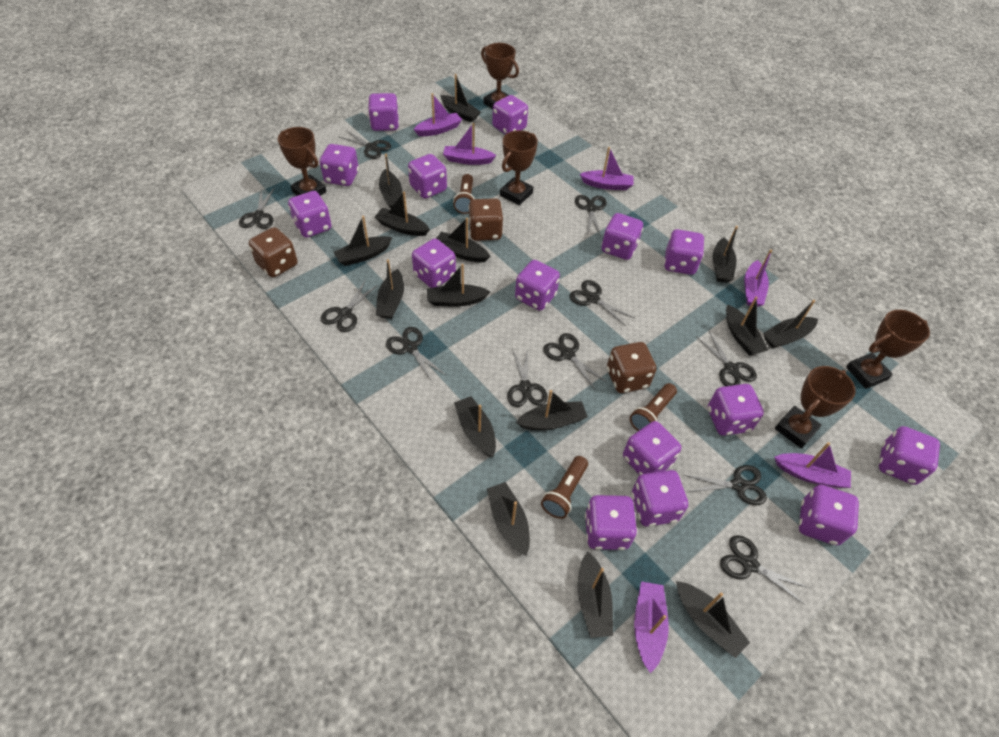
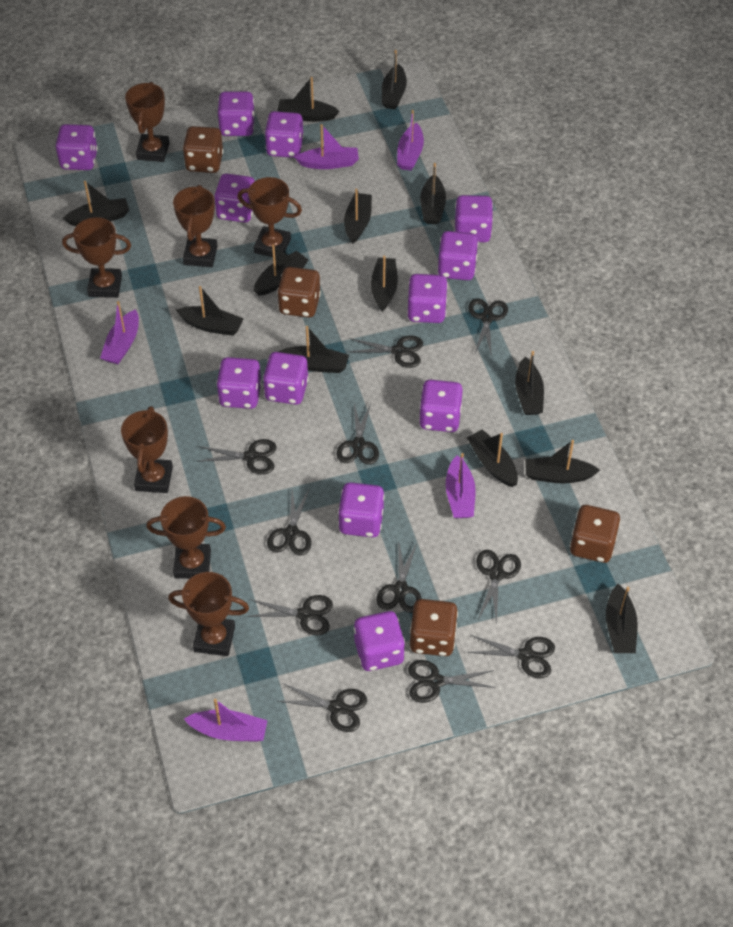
black boat: [334,216,393,266] [375,192,430,236] [376,259,404,319] [379,154,402,209] [427,264,490,307] [436,218,491,262] [440,74,481,123] [454,396,496,457] [487,482,530,556] [516,390,588,430] [578,551,613,638] [676,581,750,658] [713,226,738,283] [726,297,768,356] [763,300,818,348] = 15 -> [63,181,129,226] [176,286,244,336] [254,244,309,296] [277,77,340,122] [278,326,349,373] [344,189,372,244] [371,256,398,312] [382,50,407,109] [420,163,446,224] [467,429,518,487] [515,351,544,415] [526,440,600,483] [606,584,638,653] = 13
brown dice: [249,227,298,277] [468,198,503,241] [607,342,657,393] = 3 -> [183,126,223,173] [277,267,321,318] [410,599,458,656] [570,505,621,563] = 4
brown flashlight: [453,174,475,214] [541,456,588,519] [630,383,677,431] = 3 -> none = 0
brown trophy: [278,127,327,196] [481,43,519,109] [500,130,538,205] [775,366,856,448] [846,310,930,389] = 5 -> [62,217,131,298] [121,406,173,493] [125,82,169,162] [146,496,226,579] [168,572,249,656] [173,185,218,267] [237,177,302,257] = 7
purple boat: [413,93,462,136] [443,123,497,165] [580,147,634,190] [634,582,669,673] [744,250,772,307] [774,442,851,488] = 6 -> [100,301,139,364] [184,699,268,742] [294,124,359,169] [397,110,424,171] [446,453,476,518] = 5
purple dice: [288,191,332,238] [320,144,359,186] [368,93,399,131] [408,154,447,199] [412,239,456,288] [492,95,528,135] [515,260,560,311] [585,495,637,550] [602,213,643,260] [623,421,681,475] [632,470,688,527] [664,229,705,275] [708,384,764,436] [799,485,859,545] [879,426,940,485] = 15 -> [56,124,98,170] [214,174,255,222] [216,357,262,409] [218,91,255,136] [263,352,309,405] [265,111,304,158] [338,482,385,537] [354,611,405,671] [407,274,448,323] [419,380,463,432] [437,231,479,280] [454,195,493,242] = 12

